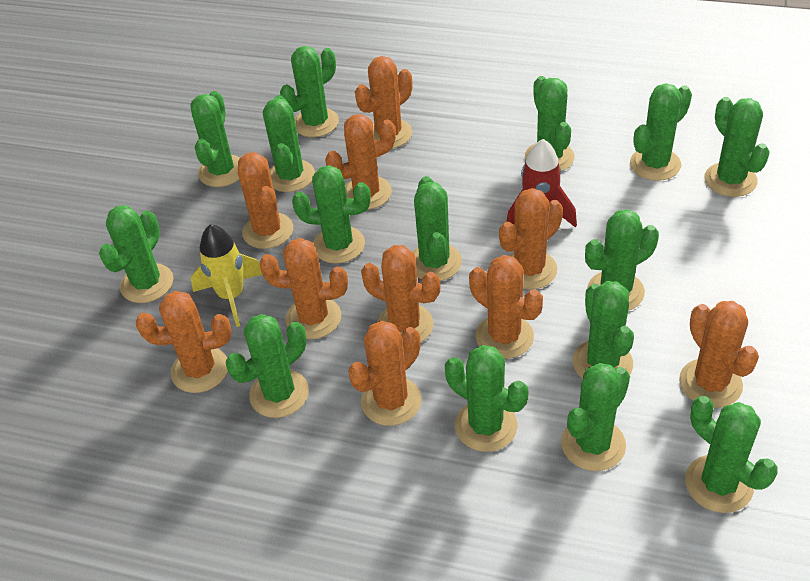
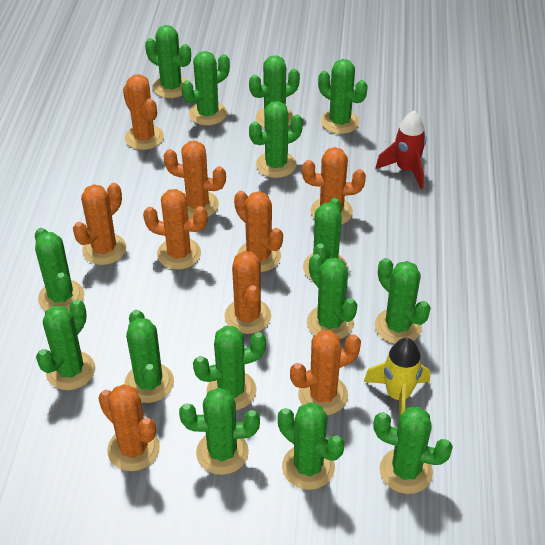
orange cactus: [136,291,231,393] [238,152,293,249] [259,238,348,339] [325,114,396,210] [348,321,422,426] [355,56,412,148] [361,245,441,343] [469,255,543,359] [499,188,563,290] [679,301,759,408] = 10 -> [73,183,126,265] [98,384,160,471] [123,74,164,150] [143,189,208,270] [164,141,226,218] [225,251,271,334] [234,191,283,272] [290,330,361,415] [302,147,366,225] = 9

